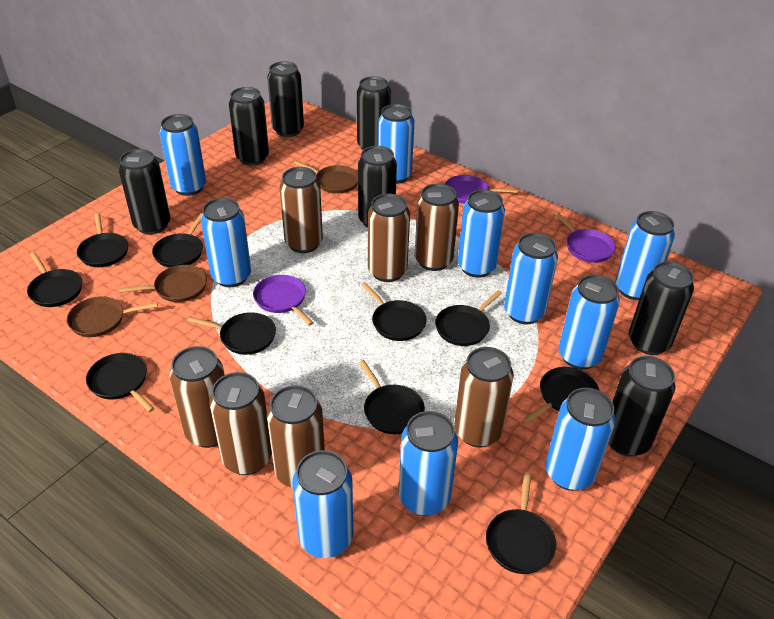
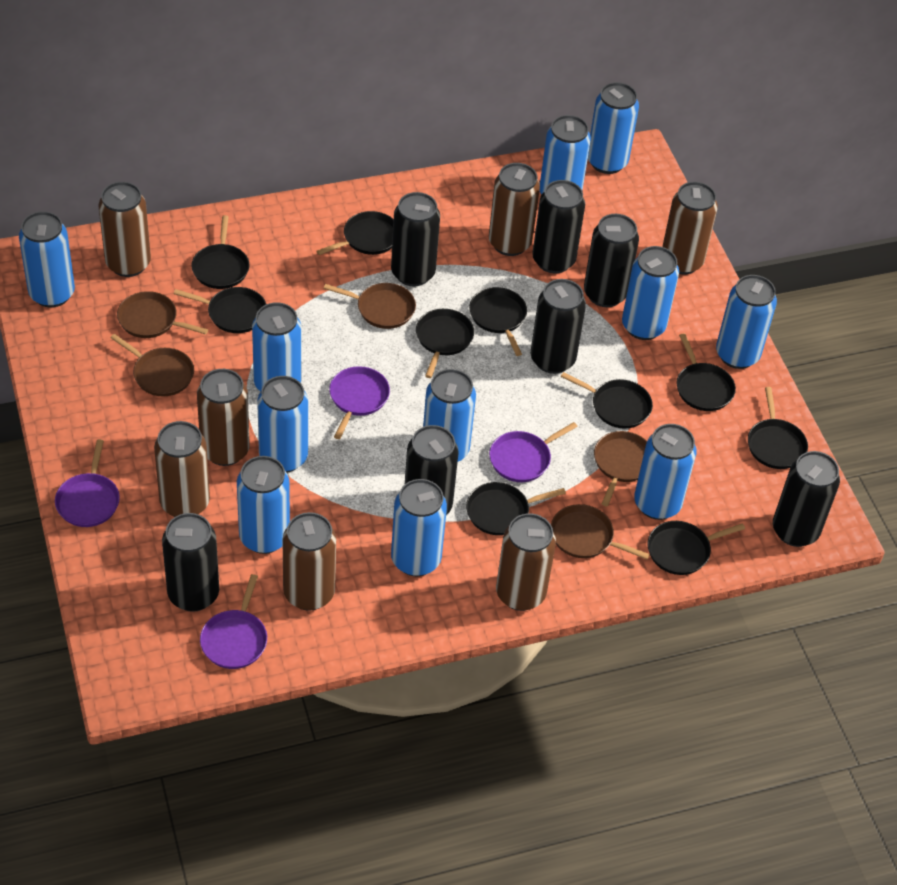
blue can: [160,114,206,196] [201,198,251,287] [292,450,353,558] [378,104,414,184] [399,411,458,516] [458,190,505,278] [504,233,558,324] [546,388,616,491] [559,275,620,369] [615,211,675,300] = 10 -> [19,211,75,308] [237,456,290,554] [252,302,301,392] [257,376,308,473] [391,479,447,576] [423,369,476,462] [540,115,591,195] [588,82,639,174] [622,246,679,340] [634,424,697,520] [716,275,777,369] = 11
brown pan: [67,296,158,337] [119,265,207,302] [294,161,358,194] = 3 -> [110,334,194,396] [117,291,208,338] [324,283,416,329] [551,504,650,560] [594,431,647,506] = 5
purple pan: [253,275,314,326] [445,175,518,204] [554,212,616,263] = 3 -> [55,439,120,527] [200,574,267,669] [329,366,390,439] [489,422,578,482] = 4

